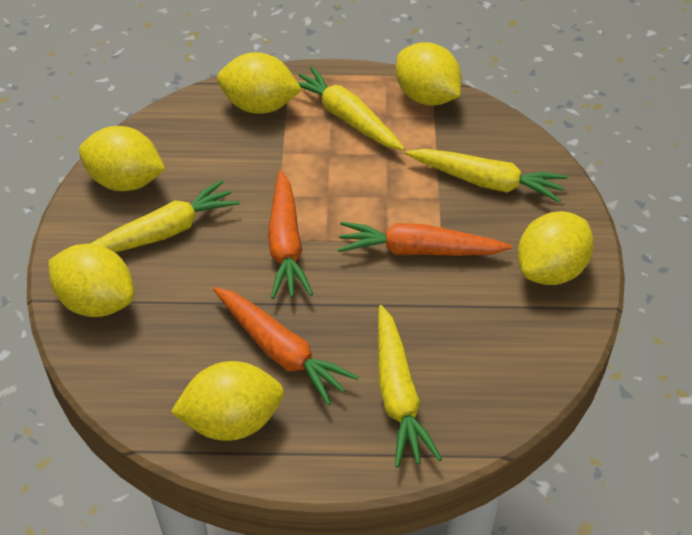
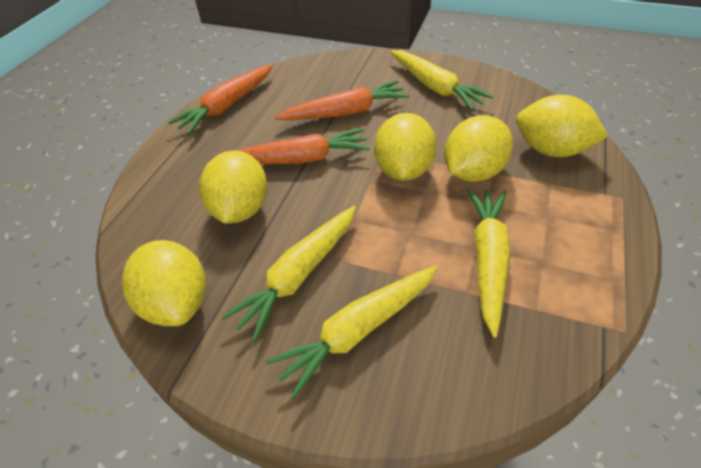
yellow lemon: [49,244,134,317] [79,126,165,191] [171,361,284,441] [217,52,302,114] [396,42,462,106] [518,211,594,285] = 6 -> [122,240,206,326] [199,150,267,224] [374,113,437,181] [444,115,513,182] [516,95,608,157] = 5

